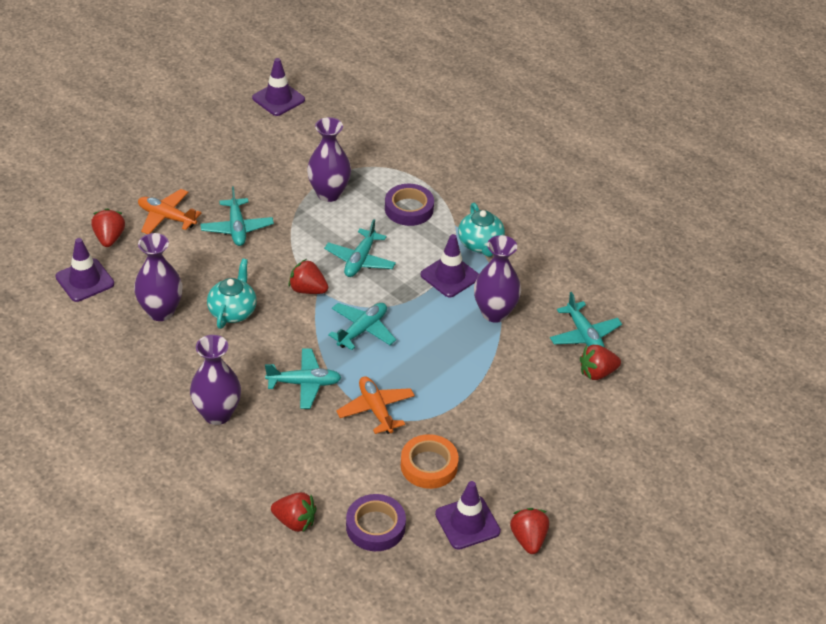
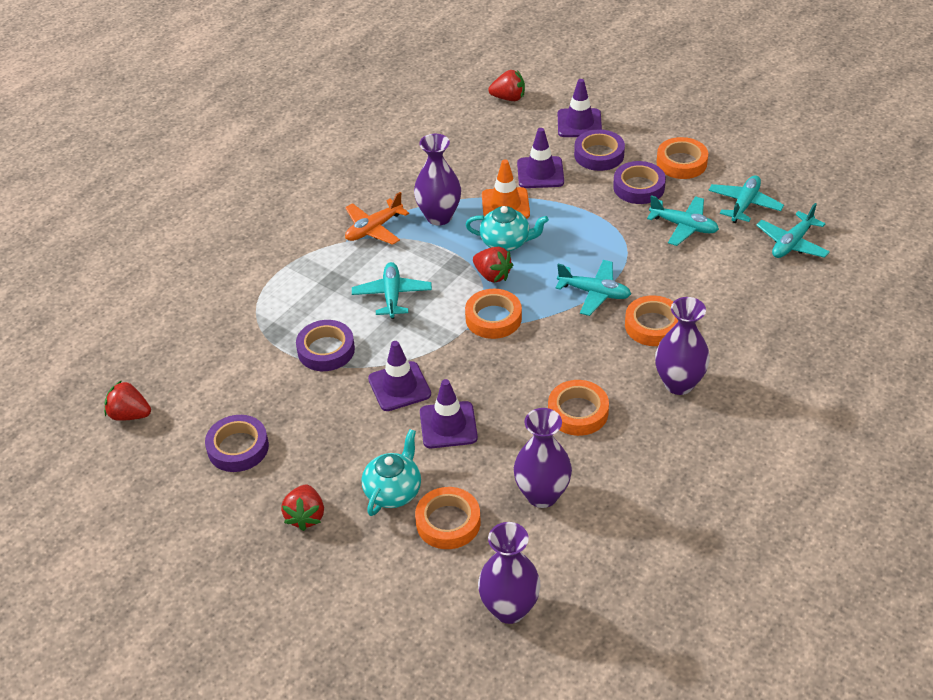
orange plane: [138,189,202,234] [336,376,415,434] = 2 -> [345,192,409,245] = 1
orange tape: [401,434,459,489] = 1 -> [415,487,480,549] [465,289,522,339] [548,380,609,436] [625,295,678,346] [656,137,708,179] = 5
orange traffic cone: none = 0 -> [482,160,530,219] = 1
purple tape: [346,494,406,551] [385,184,434,226] = 2 -> [205,415,269,472] [296,320,355,371] [574,129,625,171] [613,161,666,204] = 4
red strawberry: [91,208,125,247] [271,492,316,533] [288,259,328,294] [510,508,549,554] [580,345,621,380] = 5 -> [104,380,151,421] [281,485,324,531] [473,247,513,283] [488,70,525,101] = 4

